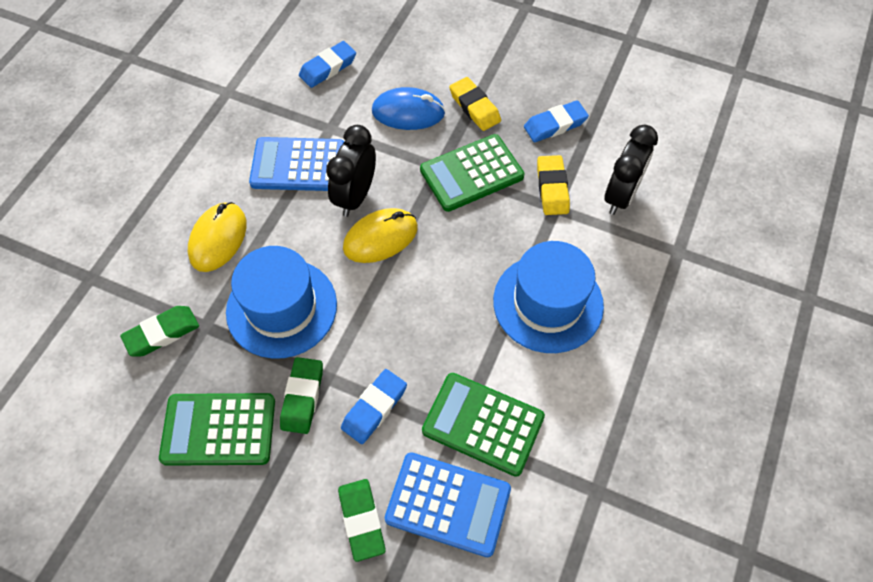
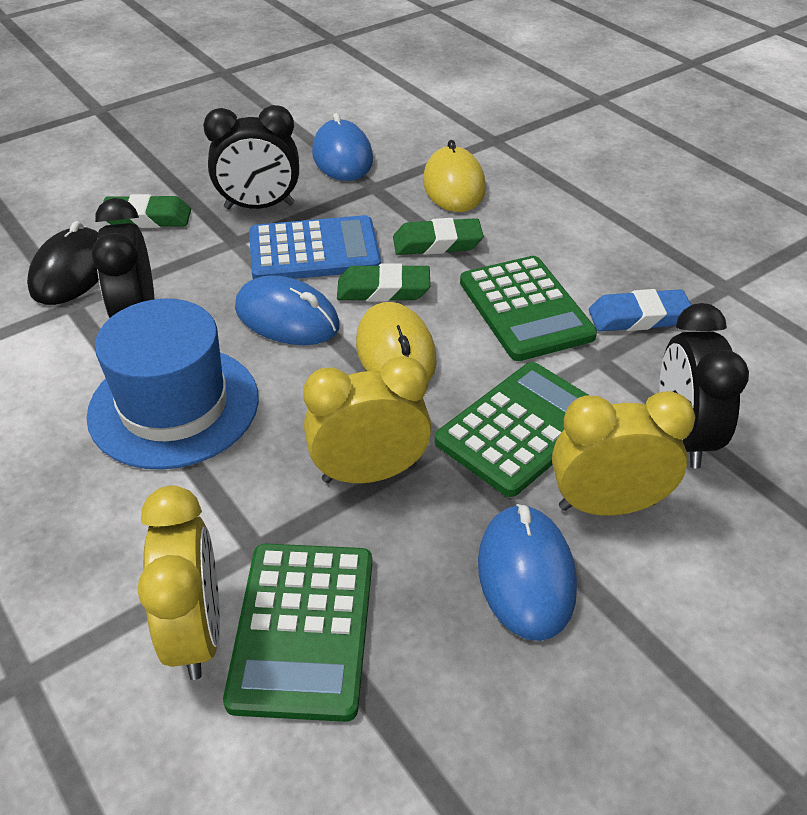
black clock: [326,125,376,217] [604,125,658,215] = 2 -> [92,198,155,319] [203,105,299,209] [660,303,749,469] = 3
black mouse: none = 0 -> [27,221,99,305] = 1
blue calculator: [249,137,344,191] [385,452,511,557] = 2 -> [249,215,381,279] = 1
blue eraser: [299,41,356,88] [341,369,407,444] [524,100,589,142] = 3 -> [589,289,691,332] = 1
blue hat: [226,246,337,359] [493,241,604,353] = 2 -> [86,299,259,470] = 1
blue mouse: [372,87,445,130] = 1 -> [235,275,340,345] [312,113,373,181] [478,504,577,641] = 3
yellow clock: none = 0 -> [137,485,220,680] [303,356,432,483] [552,391,695,516] = 3
yellow eraser: [449,77,501,131] [537,155,570,215] = 2 -> none = 0

